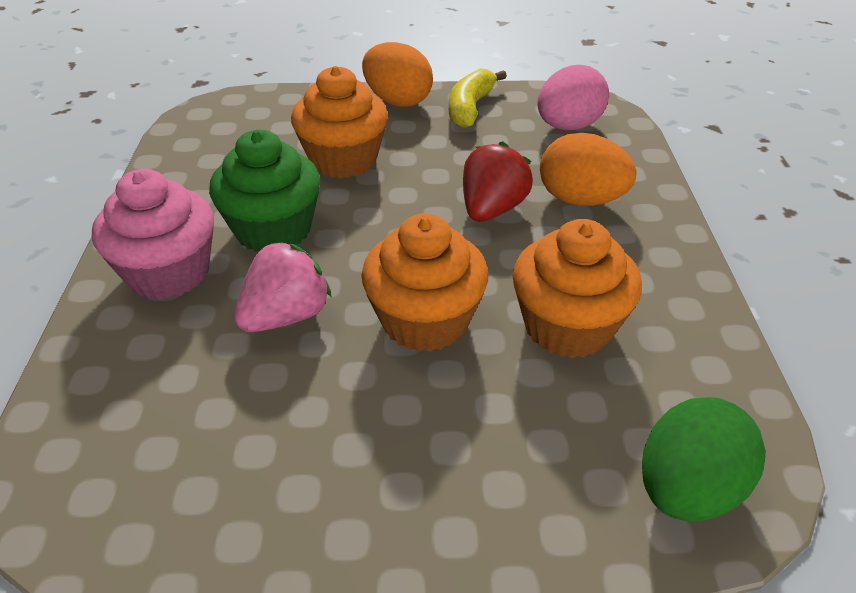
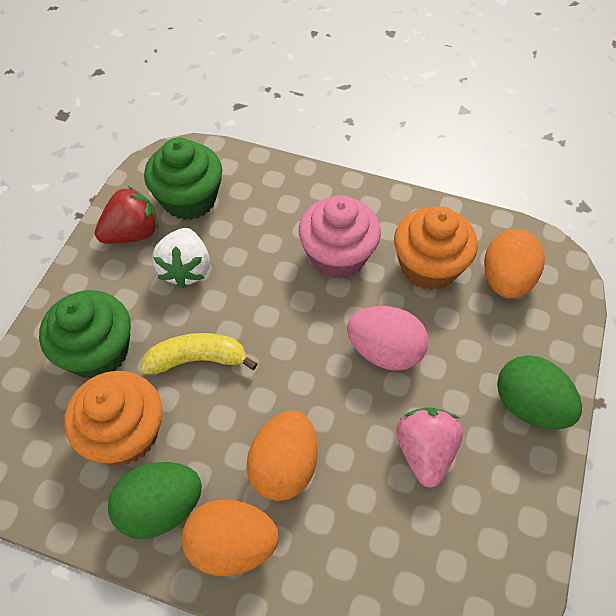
green cupcake: [209,130,320,252] = 1 -> [39,290,131,378] [144,137,222,220] = 2
green egg: [642,397,766,522] = 1 -> [108,462,202,539] [497,355,582,429] = 2
orange cupcake: [291,66,388,178] [361,213,488,352] [512,219,642,358] = 3 -> [64,371,162,465] [394,206,478,290] = 2
orange egg: [362,42,433,107] [540,133,637,206] = 2 -> [181,500,279,576] [246,410,318,501] [484,229,545,299] = 3
white strawberry: none = 0 -> [152,228,210,288] = 1

